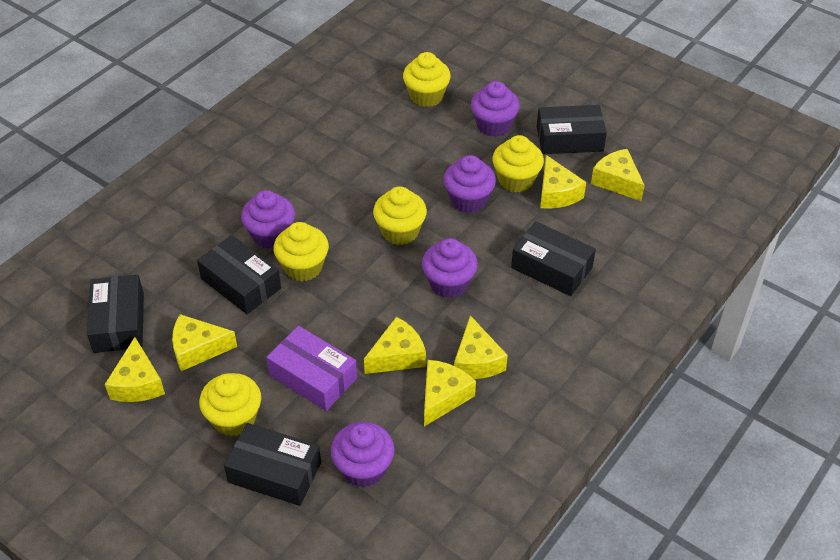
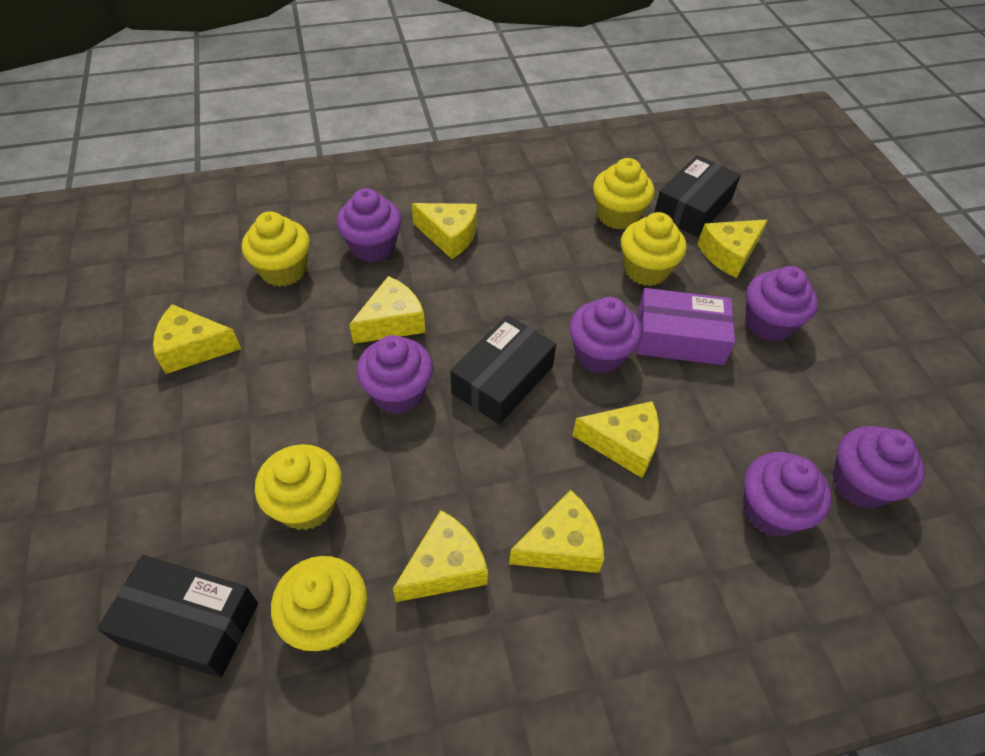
black box: [87,275,144,353] [197,235,281,314] [224,423,321,506] [511,221,596,296] [537,105,607,154] = 5 -> [97,555,258,678] [450,315,556,425] [654,155,741,237] = 3
purple cupcake: [241,190,295,249] [331,422,395,488] [422,238,478,298] [444,155,496,213] [471,81,520,137] = 5 -> [336,188,402,262] [357,335,433,414] [569,297,642,374] [743,452,832,537] [745,266,818,342] [833,426,925,509] = 6

